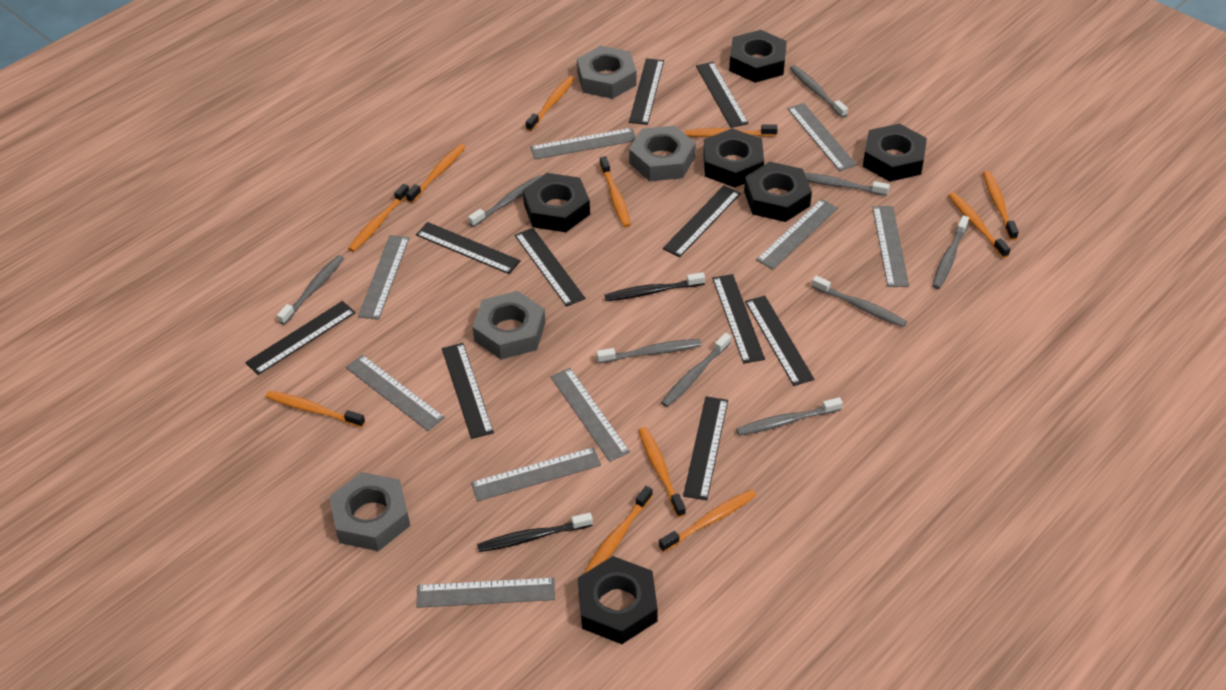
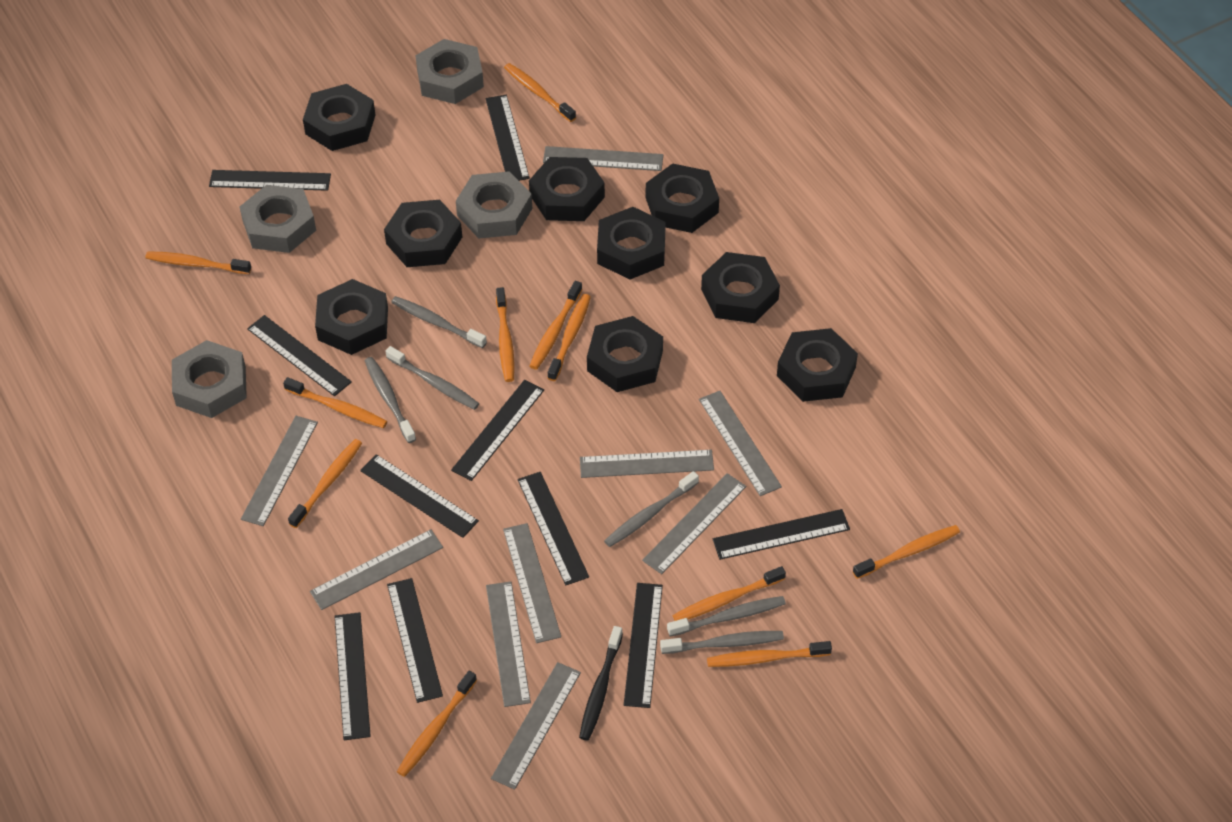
black nut: [523,173,590,232] [578,556,658,644] [703,128,764,188] [729,30,787,83] [744,162,812,222] [863,123,927,182] = 6 -> [303,84,376,151] [315,279,388,355] [384,200,462,267] [529,157,605,221] [587,316,663,392] [597,207,666,279] [646,163,719,233] [701,252,780,323] [777,328,858,402] = 9
black toothbrush: [477,513,593,552] [605,272,705,301] = 2 -> [579,626,623,741] = 1
grey toothbrush: [277,255,344,325] [468,175,542,227] [596,339,701,363] [661,333,731,407] [736,397,843,436] [790,65,848,118] [805,173,890,196] [812,276,907,328] [932,215,969,289] = 9 -> [365,357,416,443] [385,346,480,410] [391,296,487,348] [604,471,699,547] [660,631,784,654] [667,596,786,637] = 6

